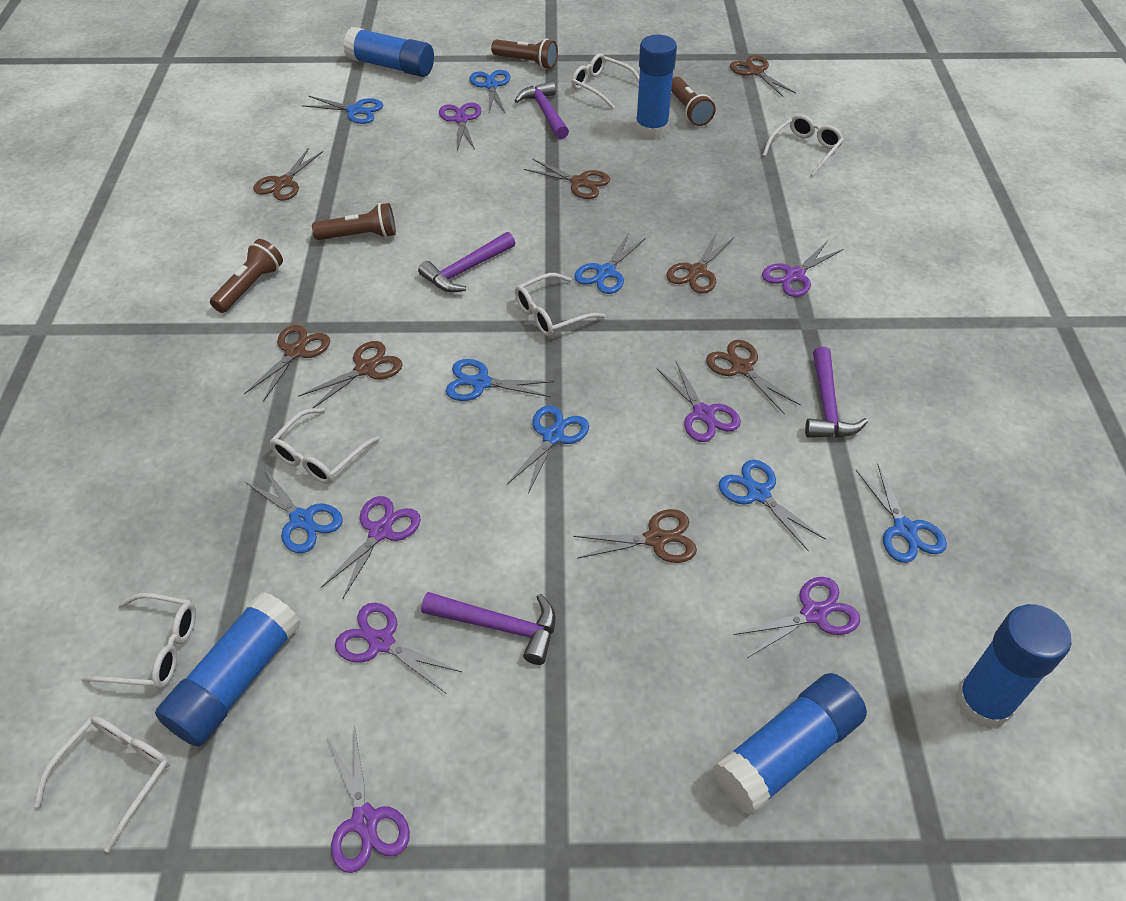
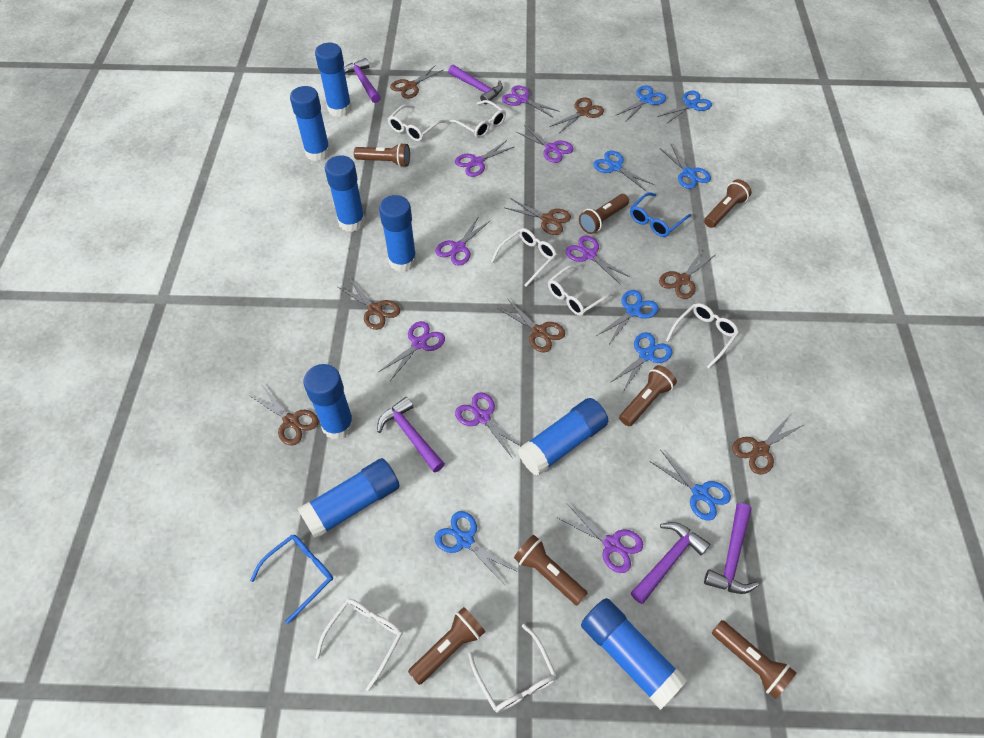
blue glasses: none = 0 -> [250,535,333,624] [630,192,691,237] = 2
blue glue stick: [155,592,301,747] [343,27,434,77] [635,35,677,139] [713,673,867,815] [955,604,1071,729] = 5 -> [290,86,331,161] [298,458,400,539] [303,364,354,440] [315,43,352,117] [325,156,366,232] [379,195,417,272] [518,398,608,476] [581,598,688,710] = 8
brown flashlight: [210,239,283,313] [312,203,396,240] [491,39,558,69] [671,77,716,126] = 4 -> [354,143,410,167] [408,607,485,685] [514,535,588,606] [579,194,629,234] [619,365,677,426] [704,179,752,228] [712,620,797,699] = 7
purple hammer: [418,232,515,292] [421,592,556,665] [514,81,569,139] [805,347,868,437] = 4 -> [344,58,381,103] [377,397,445,473] [448,65,503,104] [631,522,710,604] [704,503,759,594] = 5
purple scissors: [321,496,421,599] [327,725,410,873] [335,603,462,693] [439,103,481,151] [657,361,741,442] [733,577,860,657] [762,242,843,297] = 7 -> [379,321,445,381] [435,216,491,266] [455,140,515,177] [455,392,522,459] [502,86,560,117] [516,125,574,163] [558,504,643,573] [565,236,630,285] = 8
white glasses: [34,716,170,852] [81,593,196,689] [269,408,380,484] [515,273,606,336] [572,53,639,109] [763,114,844,176] = 6 -> [316,599,403,691] [388,104,446,141] [449,100,506,138] [468,624,557,713] [491,228,557,287] [548,265,615,316] [666,303,739,368] = 7

